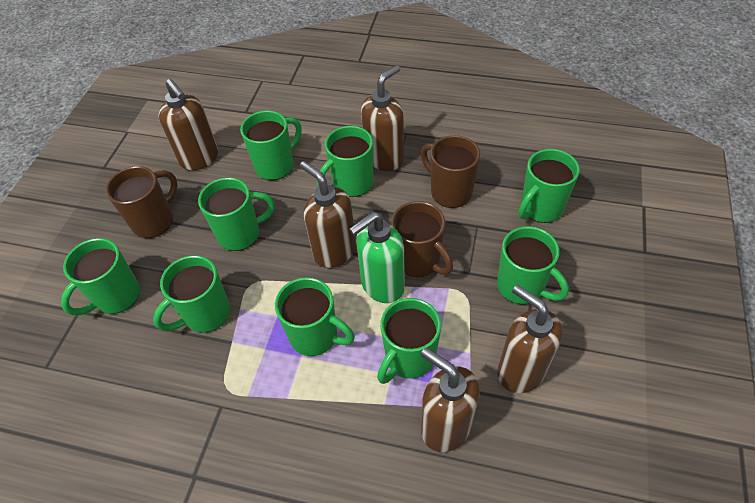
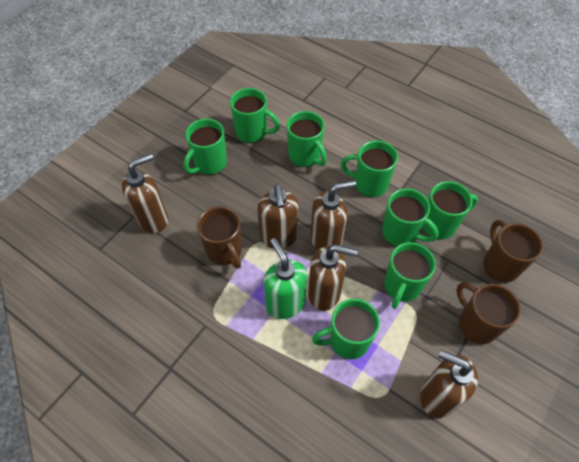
green mug: [61,238,140,315] [153,255,230,333] [198,177,275,251] [240,111,302,180] [275,277,355,356] [317,126,373,197] [377,298,441,384] [497,226,569,304] [518,149,580,223] = 9 -> [184,119,227,175] [230,88,280,143] [287,111,327,167] [312,299,380,359] [341,140,398,198] [382,188,438,246] [384,242,436,309] [422,181,478,239] = 8

